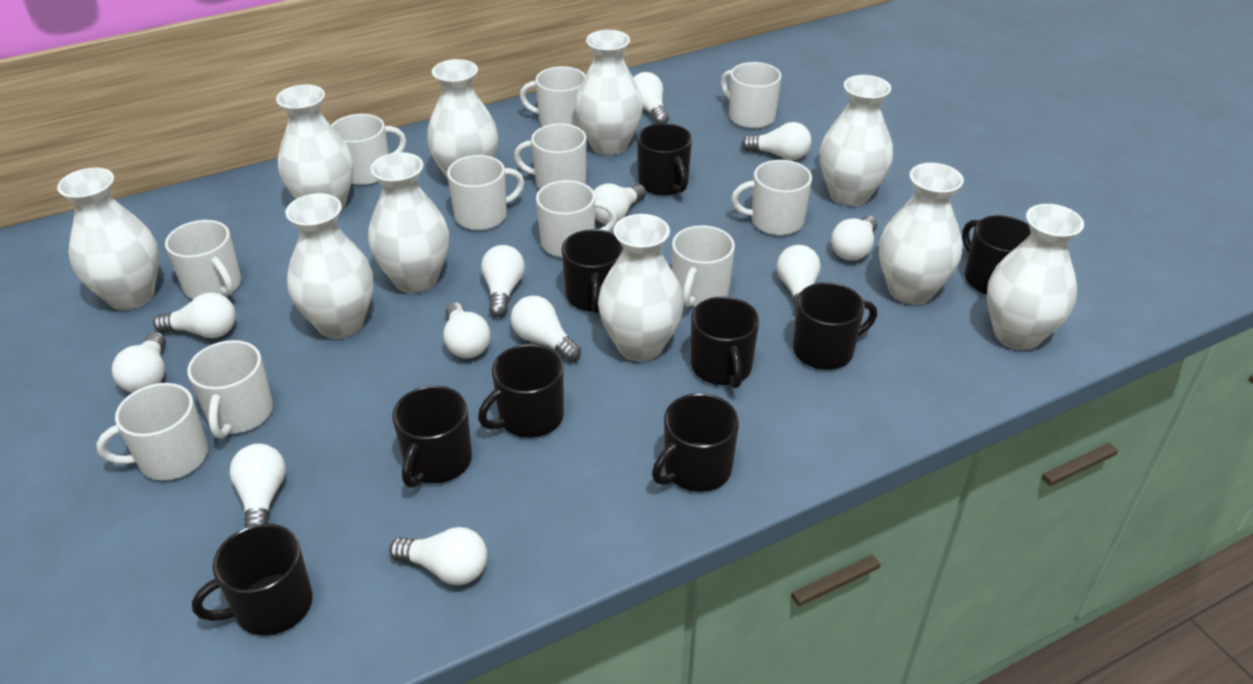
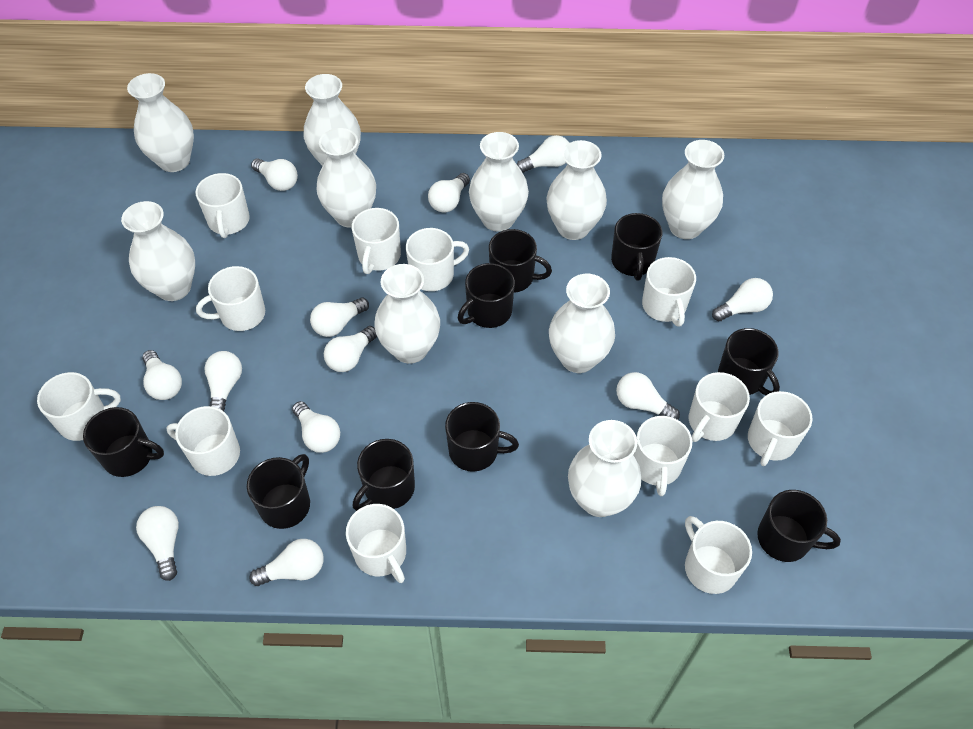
white mug: [96,383,208,480] [165,220,241,299] [187,340,273,439] [331,114,406,185] [447,155,524,230] [514,123,587,189] [520,66,585,128] [536,180,617,258] [672,225,735,307] [721,62,781,129] [731,160,812,236] = 11 -> [37,372,121,441] [166,406,240,476] [195,173,250,238] [196,266,265,331] [346,504,406,583] [352,208,401,274] [406,228,469,291] [633,416,692,496] [642,257,696,327] [685,516,752,594] [689,372,750,442] [748,391,812,466] = 12

